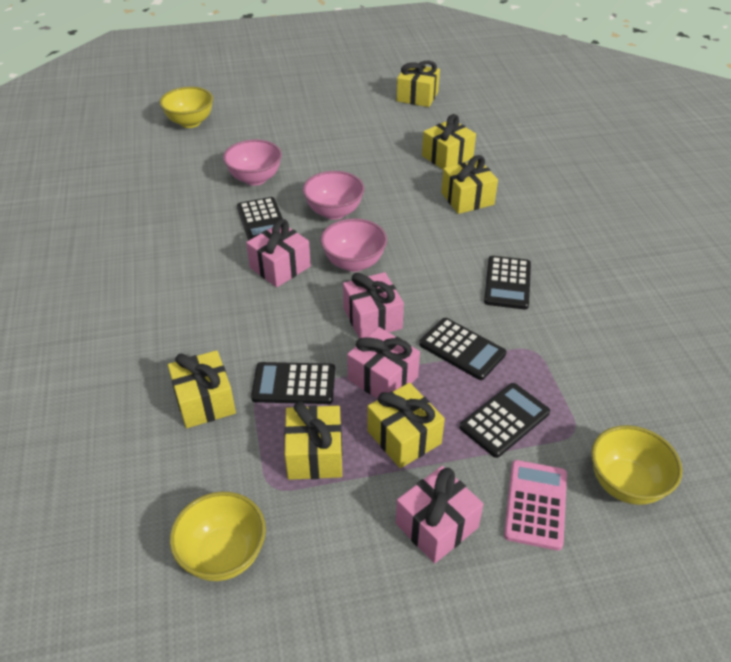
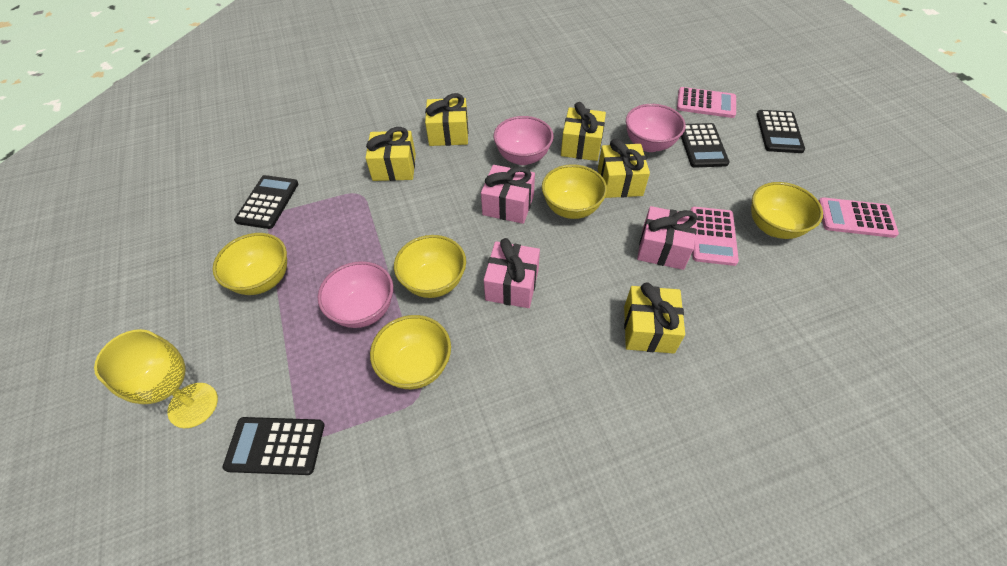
black calculator: [237,197,283,241] [251,362,335,404] [419,318,506,380] [459,383,550,458] [484,256,531,310] = 5 -> [223,417,324,475] [234,175,298,229] [681,123,729,168] [757,110,805,153] = 4
pink calculator: [504,460,567,550] = 1 -> [677,87,736,118] [690,207,739,266] [819,197,899,238] = 3
pink gift: [246,219,311,287] [343,272,404,338] [347,327,420,399] [396,466,483,563] = 4 -> [481,165,535,224] [484,238,540,308] [637,206,698,270] = 3
yellow bowl: [160,87,213,128] [170,492,266,581] [591,425,682,505] = 3 -> [213,233,287,295] [370,315,451,389] [394,235,466,298] [542,164,607,219] [751,182,823,239] = 5
yellow gift: [168,350,236,428] [284,401,342,480] [367,383,445,468] [397,60,440,107] [422,114,476,169] [441,155,498,214] = 6 -> [366,127,416,181] [425,93,468,146] [561,102,606,161] [598,139,650,198] [624,282,685,354] = 5
yellow goblet: none = 0 -> [94,329,218,428] = 1

